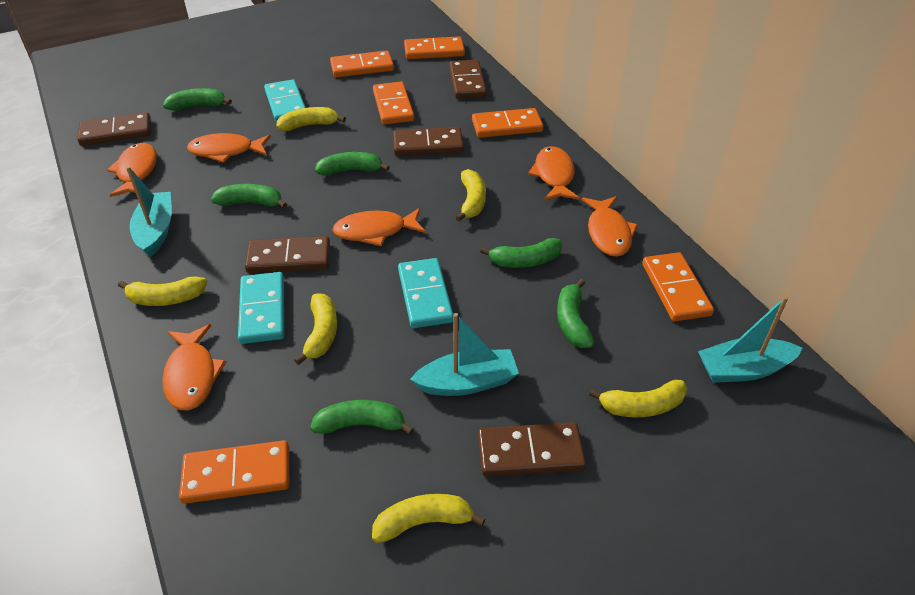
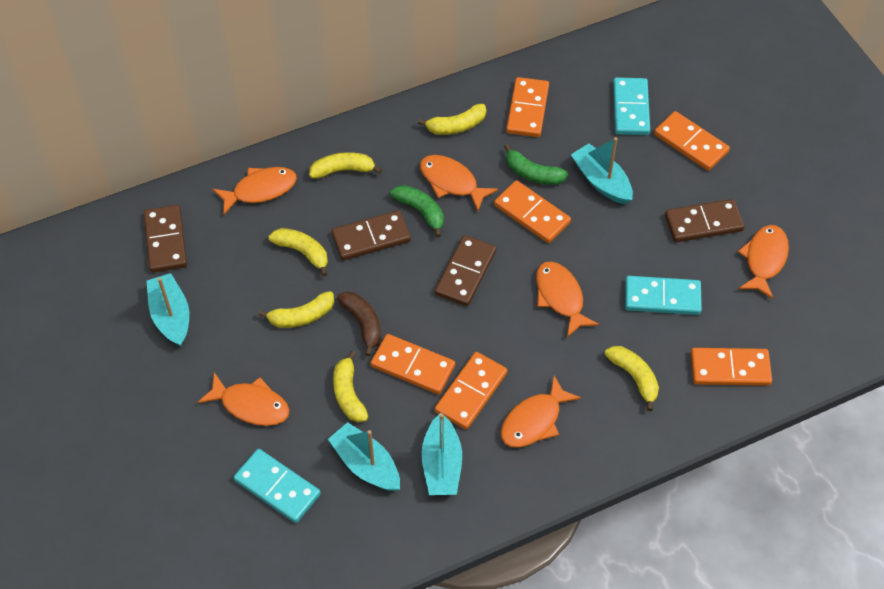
brown banana: none = 0 -> [337,291,381,356] = 1
brown domino: [77,112,151,146] [245,236,330,273] [393,127,464,156] [449,60,487,99] [478,422,586,477] = 5 -> [144,205,187,272] [332,210,411,260] [435,235,496,306] [665,199,744,242] = 4
green banana: [163,88,232,110] [211,184,287,208] [310,400,414,435] [315,152,390,175] [480,238,562,268] [557,279,595,348] = 6 -> [390,185,444,237] [504,144,568,185] = 2
turquoise boat: [126,166,172,257] [410,313,519,396] [698,296,802,383] = 3 -> [146,273,189,346] [328,422,400,491] [421,413,462,495] [571,137,633,204] = 4

